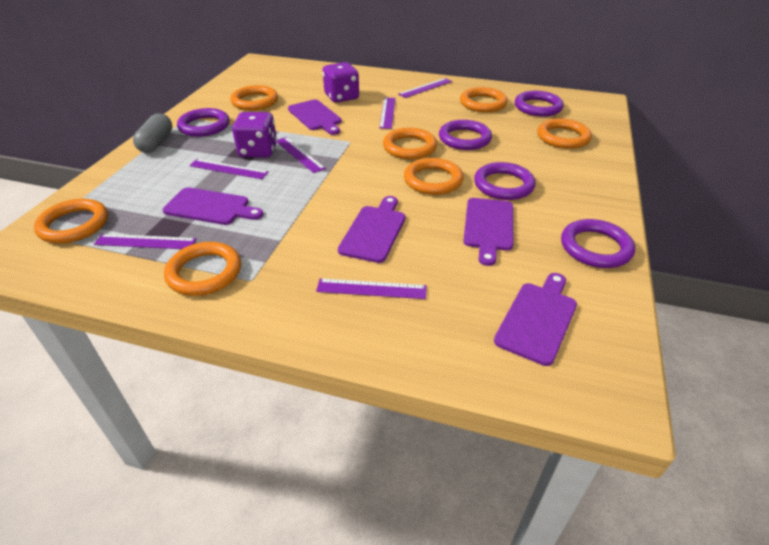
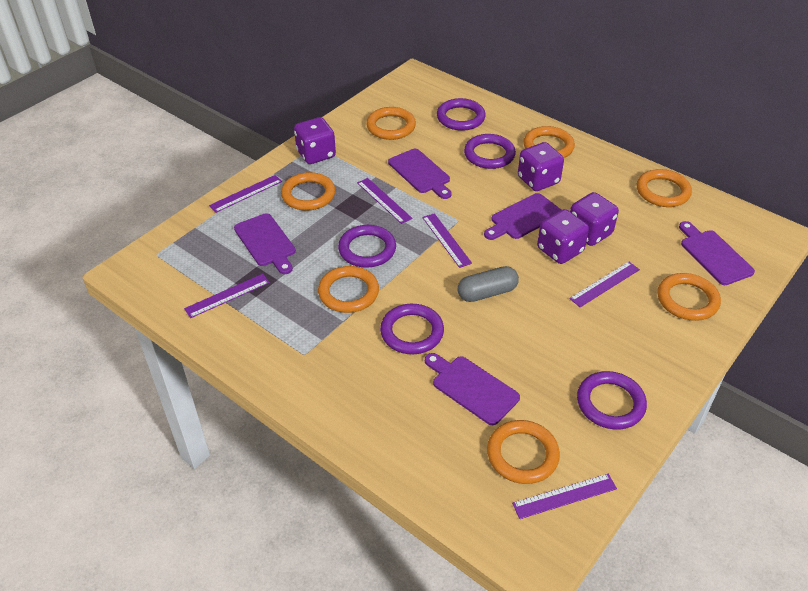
purple dice: [232,112,277,158] [323,62,359,103] = 2 -> [294,117,336,164] [518,142,564,191] [537,209,589,264] [570,192,619,246] = 4

